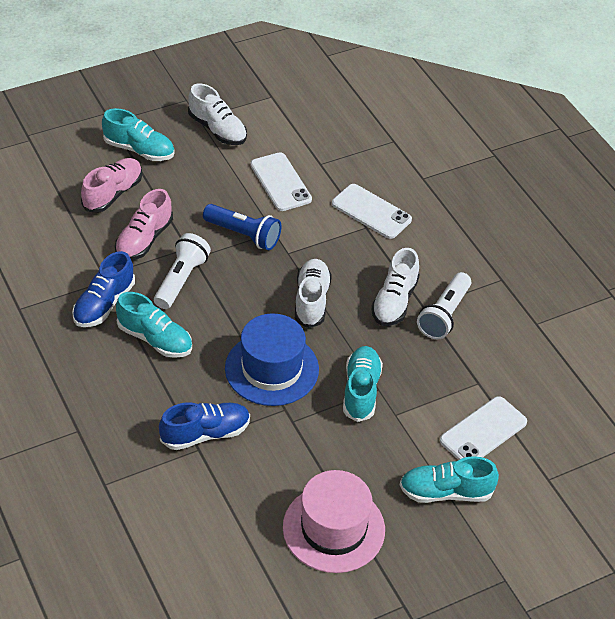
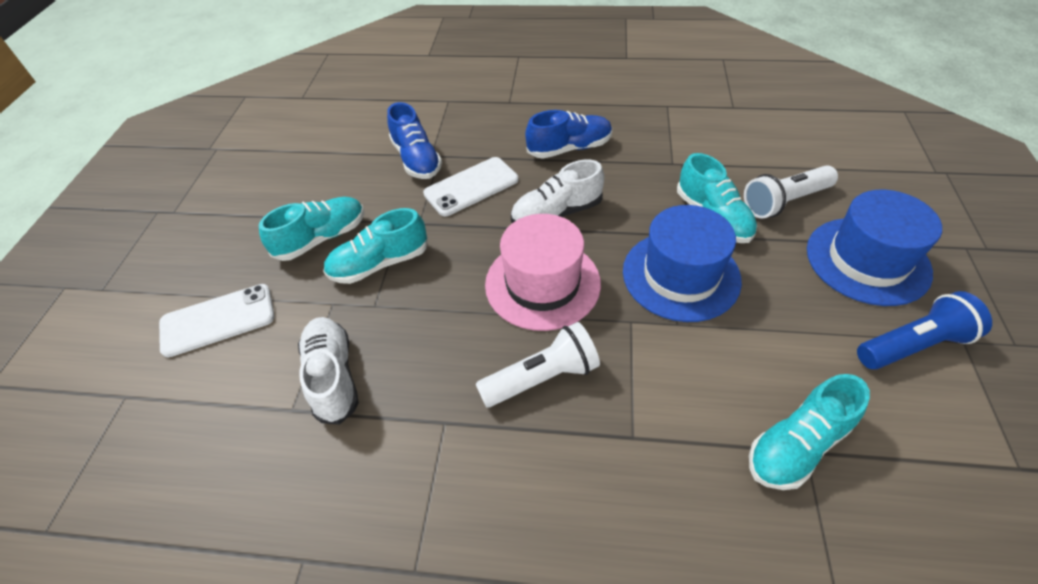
blue hat: [225,313,319,406] = 1 -> [623,205,742,322] [807,190,942,306] = 2
pink shoe: [81,158,142,213] [115,189,173,260] = 2 -> none = 0
white phone: [250,152,312,211] [332,184,412,239] [440,396,527,460] = 3 -> [159,284,274,357] [423,157,518,216] = 2
white shoe: [188,83,247,145] [295,259,332,328] [371,248,420,326] = 3 -> [298,317,359,425] [511,159,604,223] = 2

